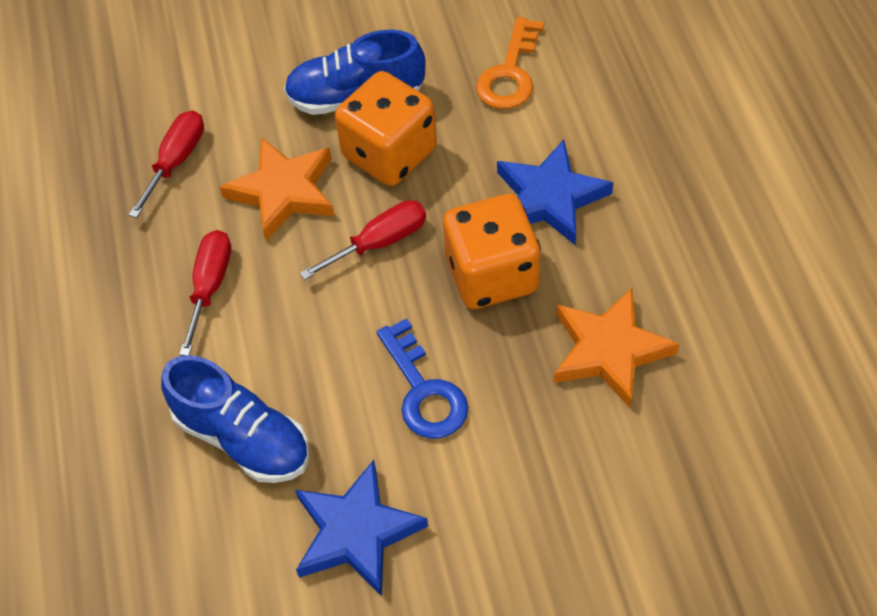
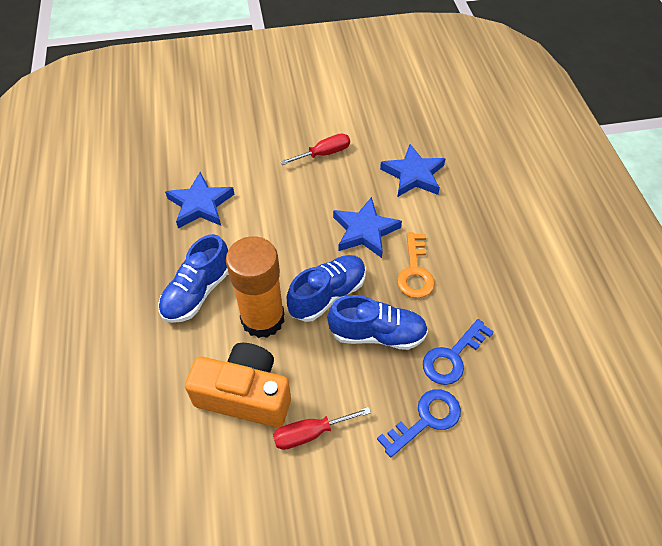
blue key: [377,318,468,439] = 1 -> [377,389,461,457] [423,319,494,385] = 2
blue shoe: [161,355,309,483] [284,30,425,115] = 2 -> [158,234,228,323] [287,255,366,322] [327,295,428,350] = 3
blue star: [295,460,428,596] [497,139,613,245] = 2 -> [165,172,235,229] [333,197,402,258] [380,144,445,197] = 3
orange camera: none = 0 -> [185,343,291,428] = 1
orange dice: [335,71,437,186] [443,194,541,309] = 2 -> none = 0
orange glue stick: none = 0 -> [226,236,284,338] = 1
orange star: [220,137,335,241] [554,288,679,408] = 2 -> none = 0
red screwdriver: [129,111,204,218] [179,230,231,356] [300,200,426,280] = 3 -> [273,407,371,450] [280,133,350,165] = 2

